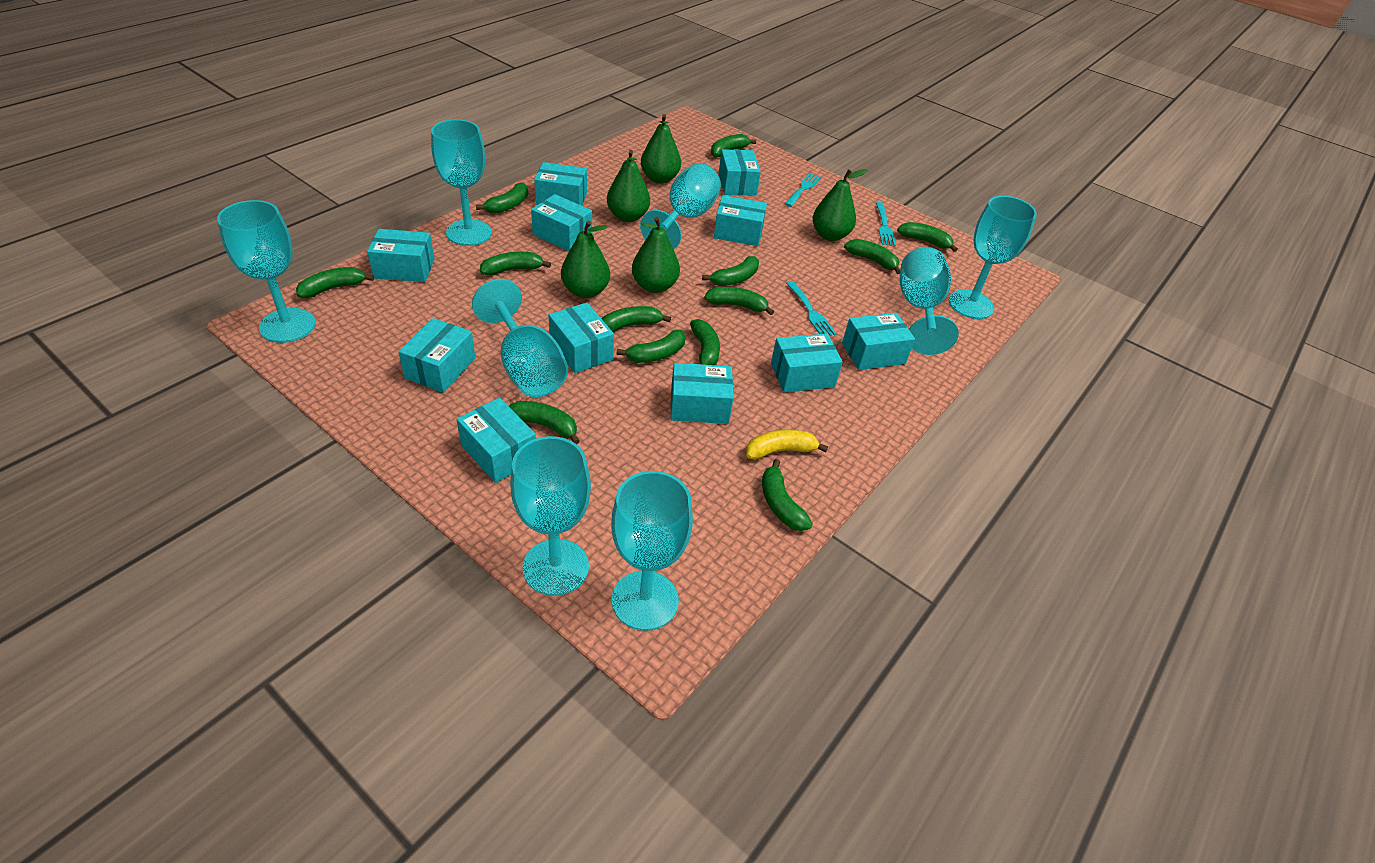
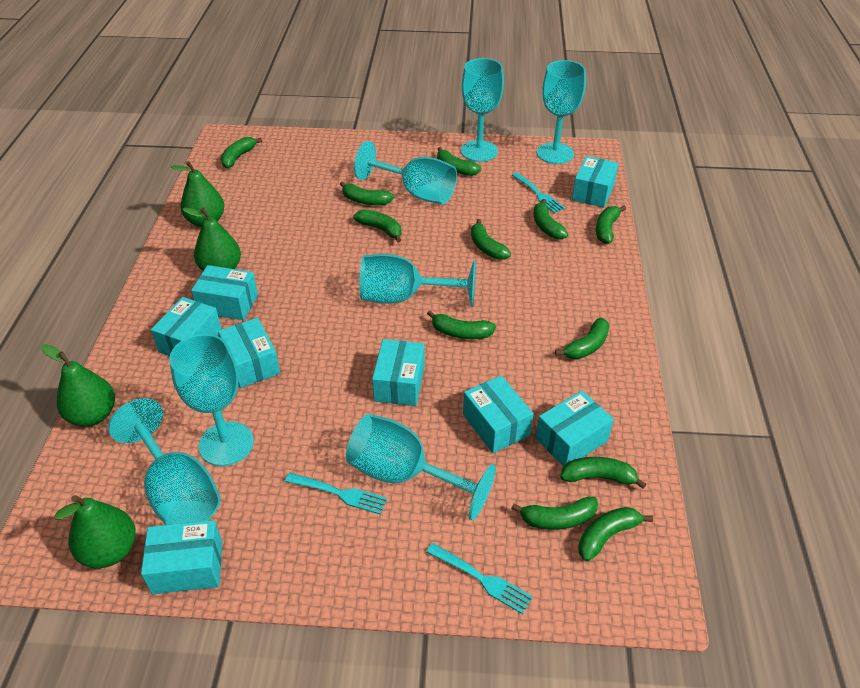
green banana: [296,267,374,298] [476,183,528,214] [480,252,551,276] [509,401,580,444] [601,306,671,332] [617,330,686,363] [690,319,720,365] [702,256,759,286] [704,287,774,315] [711,134,756,157] [762,459,813,531] [844,239,900,274] [897,222,958,252] = 13 -> [221,137,262,168] [340,181,394,205] [353,210,401,242] [427,310,496,339] [437,147,481,176] [471,219,511,260] [511,497,598,530] [534,199,568,240] [555,318,610,359] [560,457,647,489] [578,507,653,562] [596,206,626,244] = 12
green pear: [561,221,610,298] [607,150,650,222] [632,217,680,293] [641,114,681,184] [813,169,868,241] = 5 -> [41,344,115,427] [54,495,136,568] [170,161,225,227] [183,208,241,271] = 4
turquoise box: [367,229,435,282] [398,318,476,393] [456,398,536,483] [531,194,592,251] [534,162,587,206] [549,302,614,373] [671,363,734,424] [714,195,767,246] [719,149,761,196] [771,334,843,392] [842,313,915,370] = 11 -> [141,520,222,594] [151,297,222,356] [191,265,258,320] [218,318,280,388] [372,339,425,406] [463,375,534,453] [535,391,614,466] [572,156,619,208] = 8
turquoise goblet: [217,200,316,343] [431,119,492,246] [472,279,568,397] [510,436,591,596] [611,471,693,631] [640,163,721,249] [900,247,959,355] [949,196,1037,319] = 8 -> [108,398,221,525] [169,334,254,466] [346,414,496,520] [354,141,457,204] [359,254,476,307] [461,58,504,162] [537,60,586,164] = 7
yellow banana: [746,430,828,460] = 1 -> none = 0

